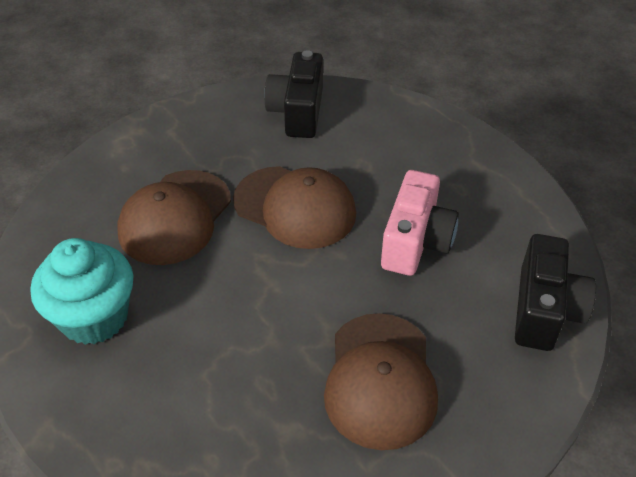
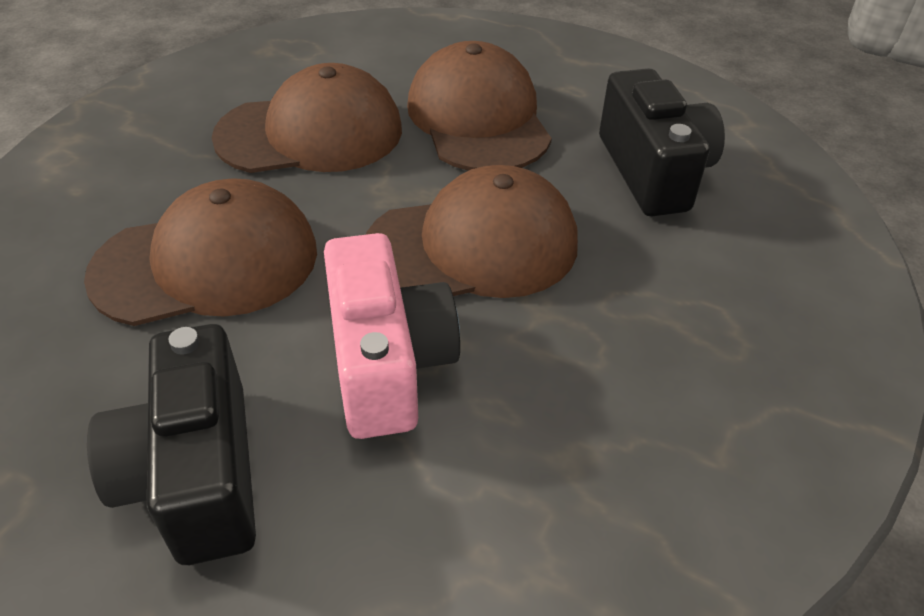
brown cap: [117,170,231,265] [233,166,356,249] [324,313,438,450] = 3 -> [84,178,317,326] [212,63,402,173] [366,165,578,298] [407,41,552,171] = 4
turquoise cupcake: [31,238,134,345] = 1 -> none = 0

